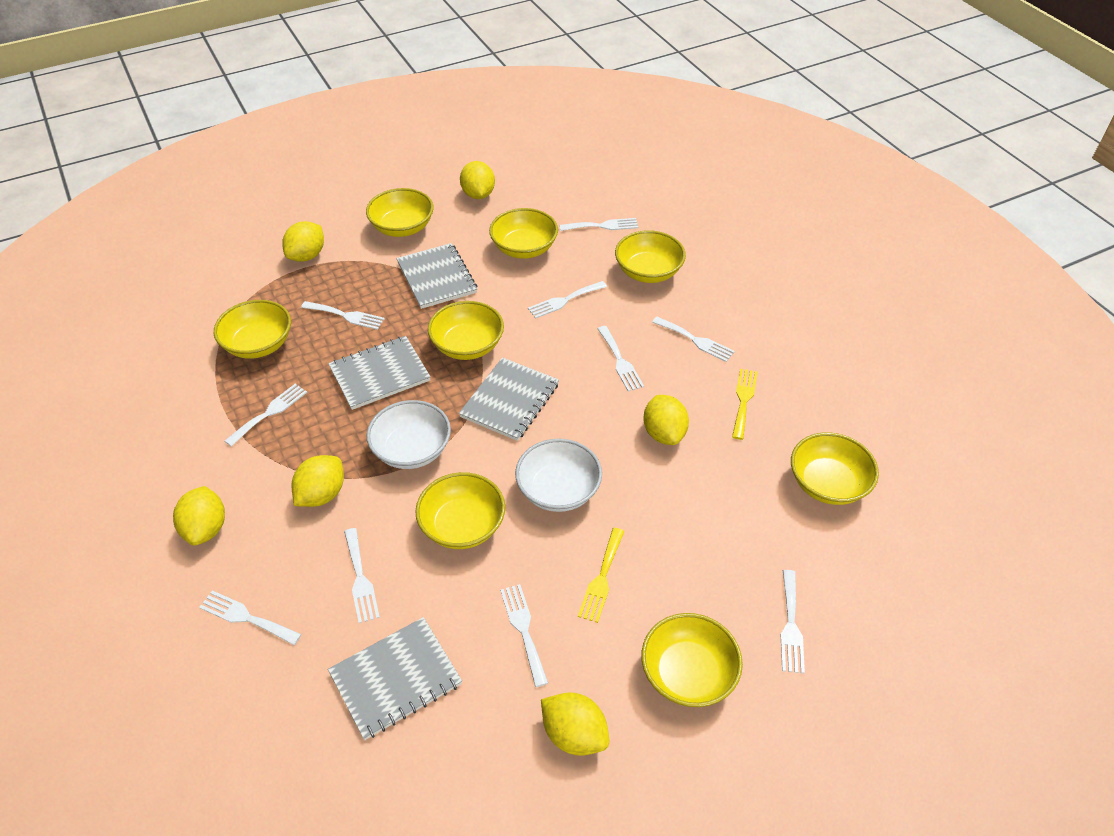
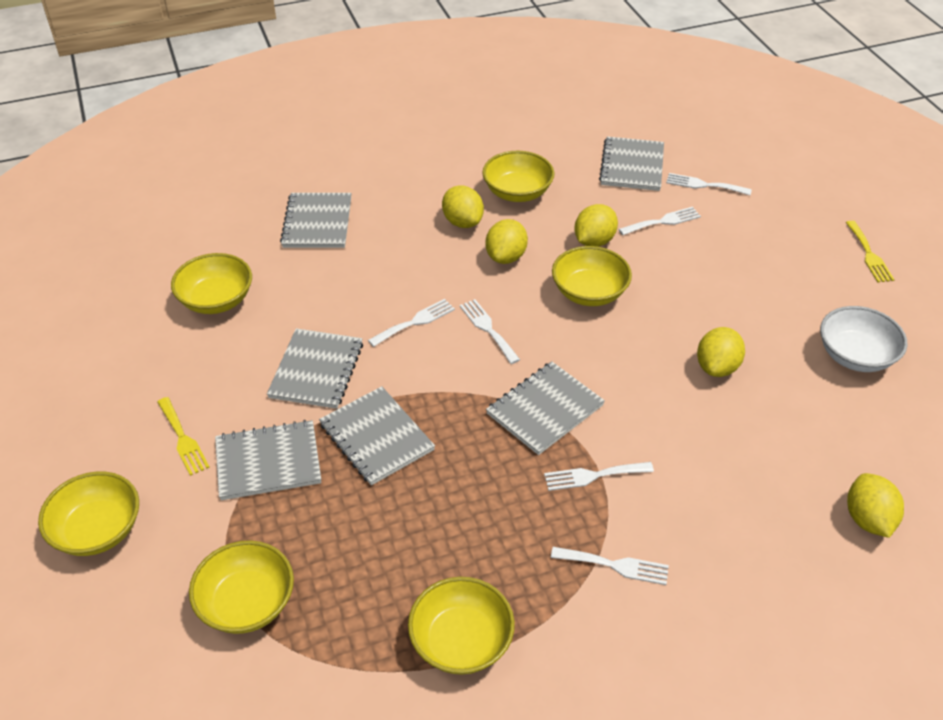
grey notebook: [328,336,430,410] [328,617,462,740] [396,243,477,309] [459,357,559,441] = 4 -> [215,420,321,500] [267,328,363,409] [280,193,351,248] [319,386,435,485] [486,362,605,455] [599,136,664,191] = 6
white bowl: [366,400,451,469] [515,439,602,512] = 2 -> [820,306,907,372] = 1
white fork: [199,591,301,645] [225,384,307,446] [301,301,385,330] [344,528,380,623] [500,584,548,687] [528,281,607,319] [559,218,638,231] [597,326,644,392] [652,317,735,362] [781,570,805,674] = 10 -> [368,299,455,347] [460,299,520,364] [544,462,654,491] [551,547,669,585] [619,207,701,235] [666,173,752,195] = 6
yellow bowl: [214,300,291,359] [366,188,434,237] [415,472,505,549] [428,301,504,360] [489,208,558,259] [615,230,686,283] [641,613,743,707] [791,432,879,505] = 8 -> [38,472,139,556] [171,253,252,314] [189,540,294,634] [408,577,515,675] [482,151,554,202] [552,246,632,306] = 6
yellow lemon: [173,486,225,545] [282,221,324,262] [292,455,344,507] [460,161,495,199] [541,692,610,756] [643,395,689,445] = 6 -> [442,185,484,228] [486,219,528,264] [574,204,618,247] [697,327,745,377] [847,473,904,538] = 5

